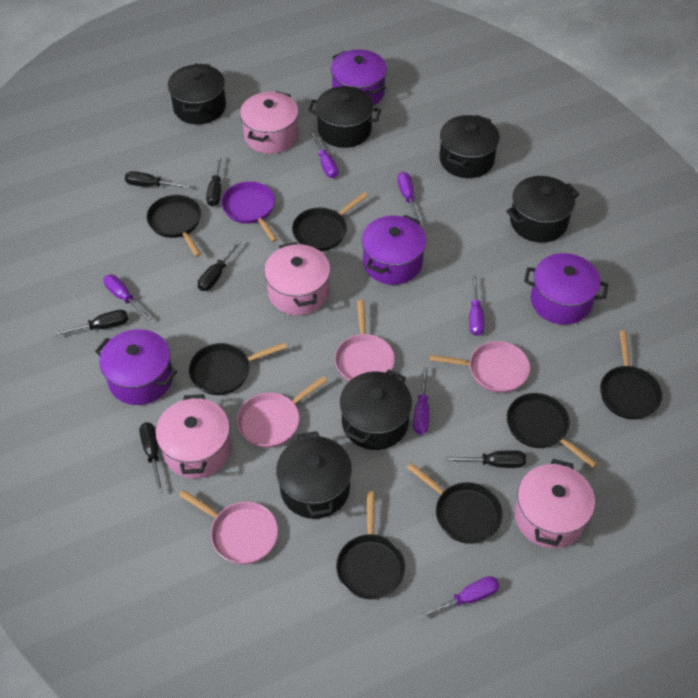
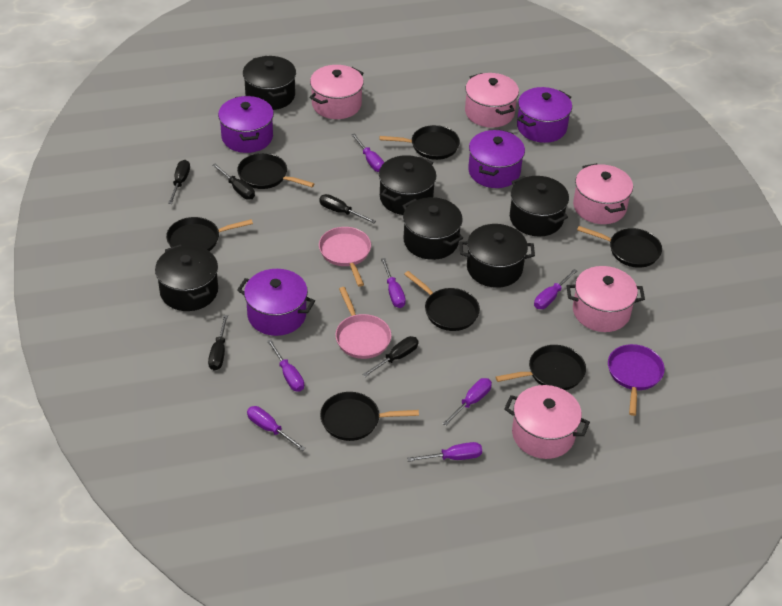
black screwdriver: [54,310,128,336] [125,171,190,188] [139,422,163,493] [198,240,242,291] [206,156,222,207] [445,450,526,468] = 6 -> [168,160,190,204] [208,315,228,371] [212,164,255,199] [319,194,376,224] [362,336,418,377] = 5
pink pan: [179,490,278,564] [237,376,327,448] [335,300,395,381] [429,341,530,393] = 4 -> [319,227,371,287] [335,287,391,359] = 2
pink pot: [155,394,231,479] [240,91,299,154] [264,242,330,315] [514,459,595,548] = 4 -> [310,65,364,119] [465,73,519,128] [504,385,590,459] [566,266,645,332] [573,163,633,224] = 5
purple screwdriver: [103,275,151,321] [310,132,338,178] [397,172,419,220] [413,367,429,434] [418,576,499,620] [469,276,484,336] = 6 -> [247,406,306,451] [267,340,304,392] [351,134,384,172] [381,258,406,308] [407,442,482,462] [442,378,492,426] [534,269,577,309] = 7

